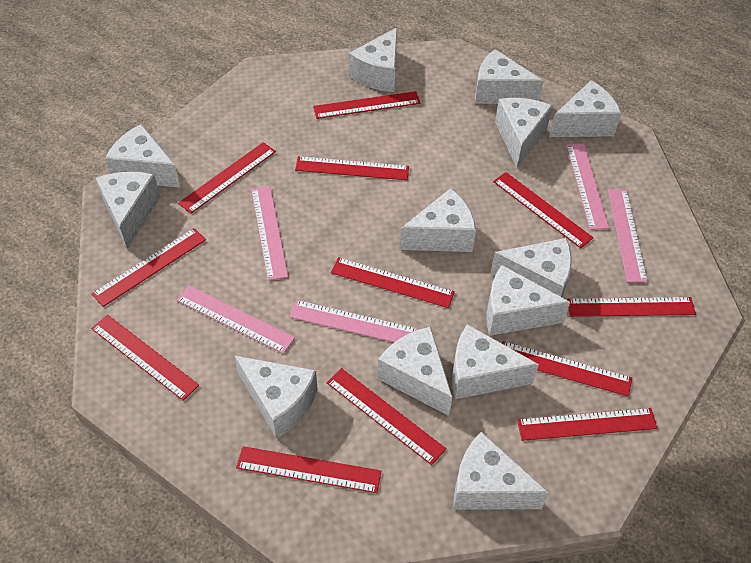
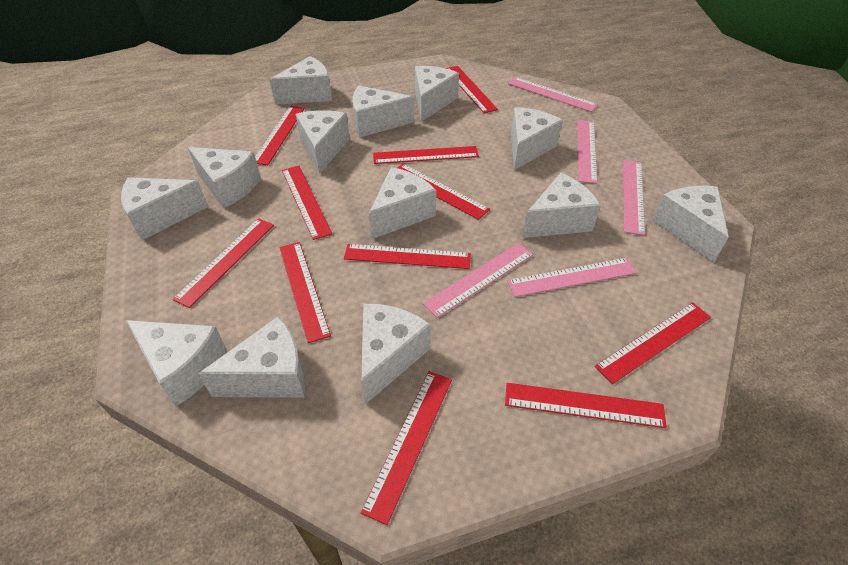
red ruler: [91,314,199,401] [92,228,206,307] [178,142,276,213] [236,446,381,493] [295,156,409,180] [313,91,420,119] [327,368,446,465] [331,257,455,308] [493,172,593,248] [502,341,632,397] [517,408,657,441] [567,297,696,317] = 12 -> [173,218,274,308] [255,106,305,165] [279,242,331,343] [282,166,332,240] [344,244,471,269] [361,371,452,525] [373,146,479,164] [397,164,490,220] [446,66,498,113] [505,383,667,428] [595,302,711,384] = 11

